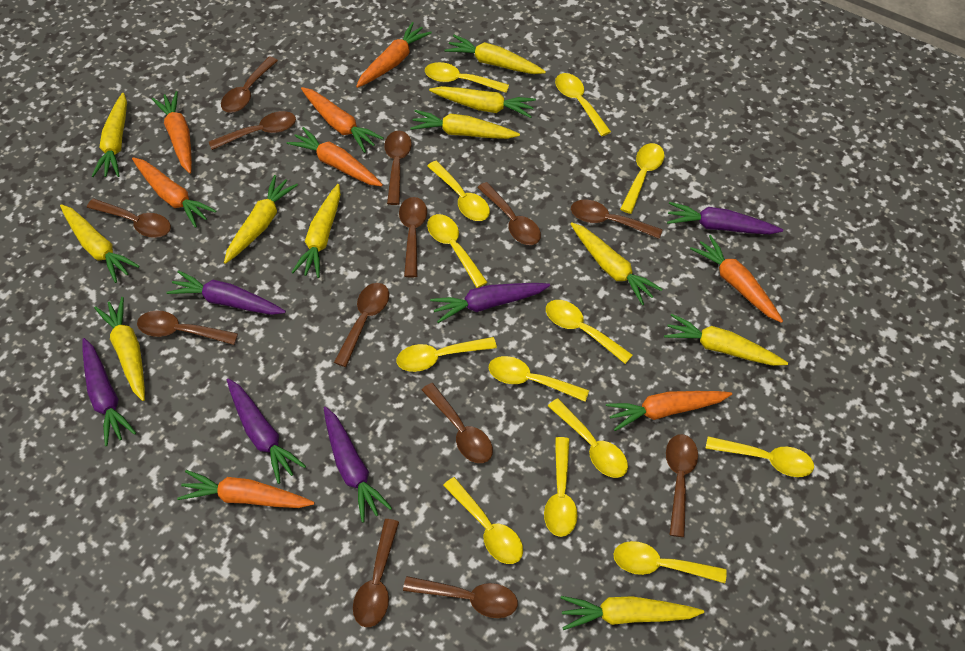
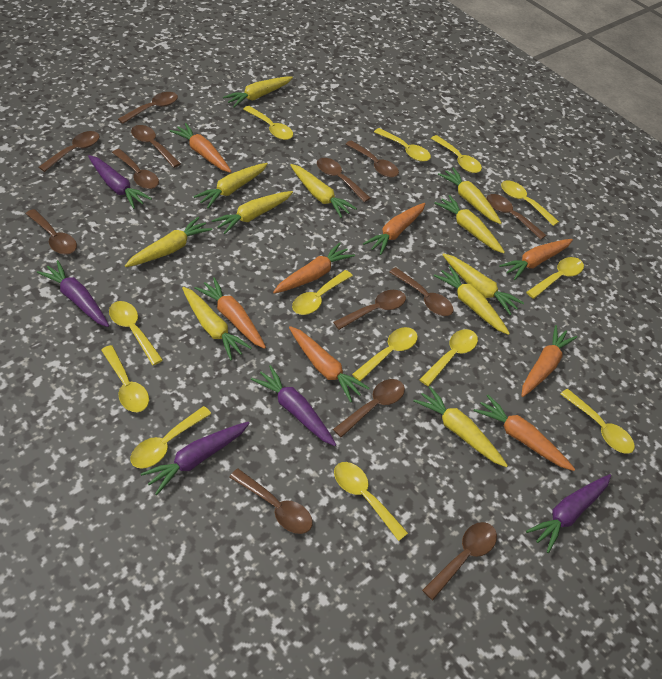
purple carrot: [82,338,136,446] [166,270,286,315] [227,378,306,484] [324,406,392,523] [430,283,550,323] [667,202,783,234] = 6 -> [37,260,109,327] [88,155,152,209] [141,422,250,495] [251,365,336,446] [526,474,611,553] = 5

